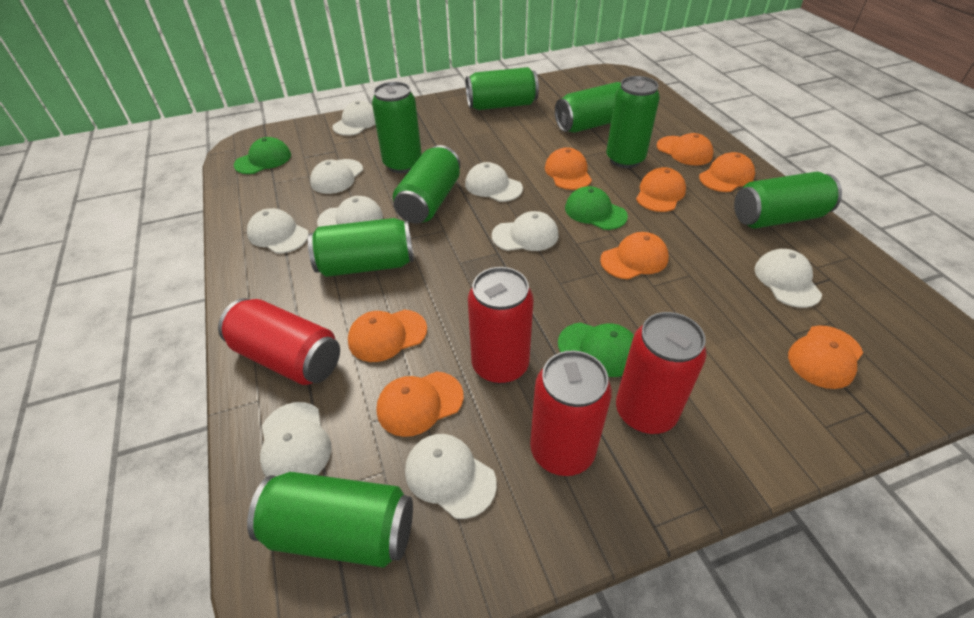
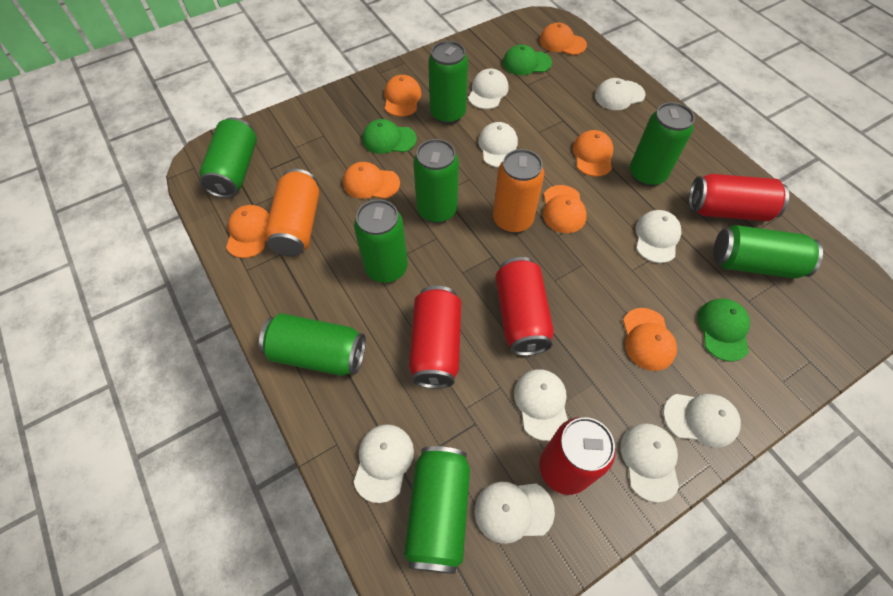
orange can: none = 0 -> [264,169,319,256] [493,149,544,233] = 2
orange cap: [348,309,427,362] [376,371,464,437] [545,147,592,190] [600,232,669,279] [636,167,686,212] [657,133,714,165] [699,152,755,192] [788,325,863,389] = 8 -> [226,205,269,258] [343,162,400,199] [384,75,421,117] [539,23,587,55] [543,185,587,233] [573,130,613,177] [623,308,677,371] = 7

